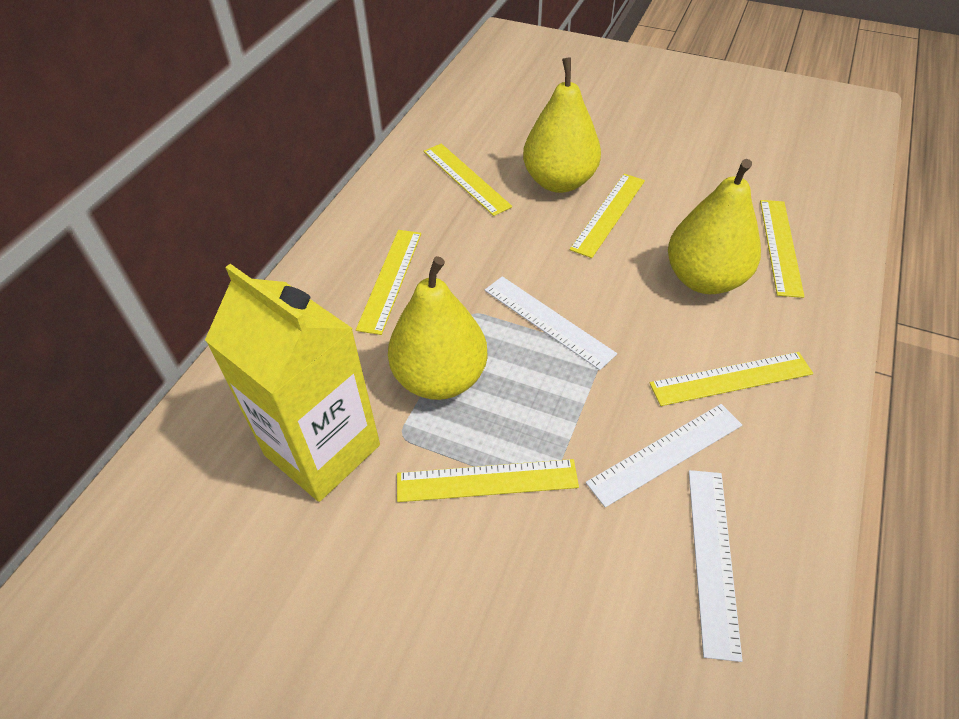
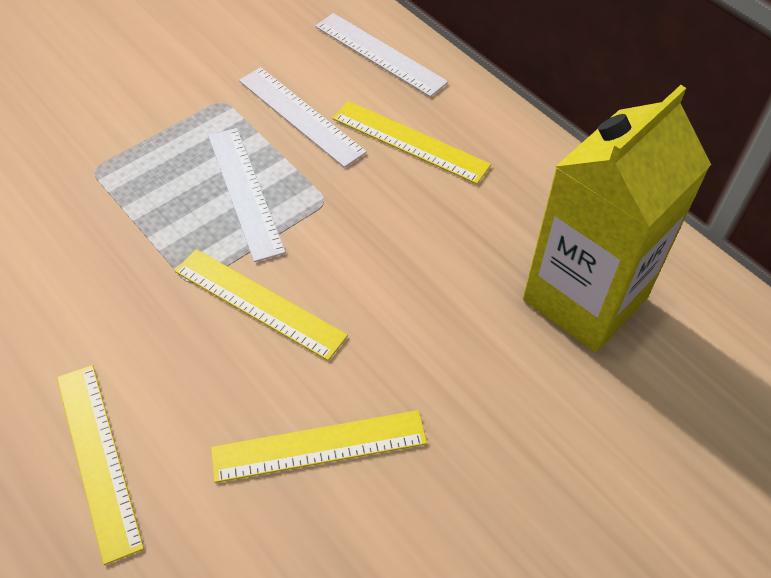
yellow pear: [388,256,488,400] [523,57,601,193] [668,159,761,294] = 3 -> none = 0
yellow ruler: [356,230,421,335] [397,459,579,502] [424,144,512,216] [570,174,645,258] [650,352,813,406] [760,200,805,298] = 6 -> [57,365,144,565] [175,249,348,361] [211,410,427,483] [333,101,491,184] = 4

